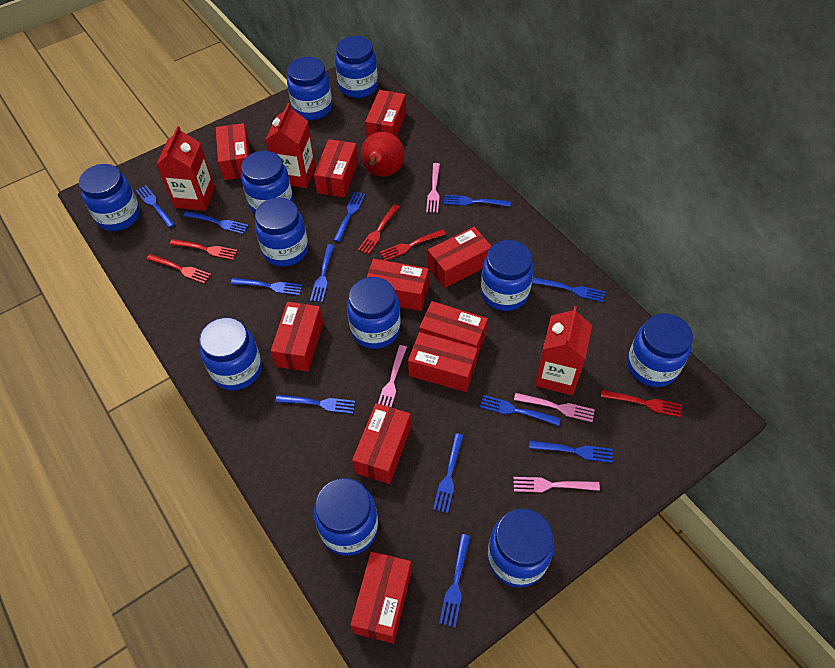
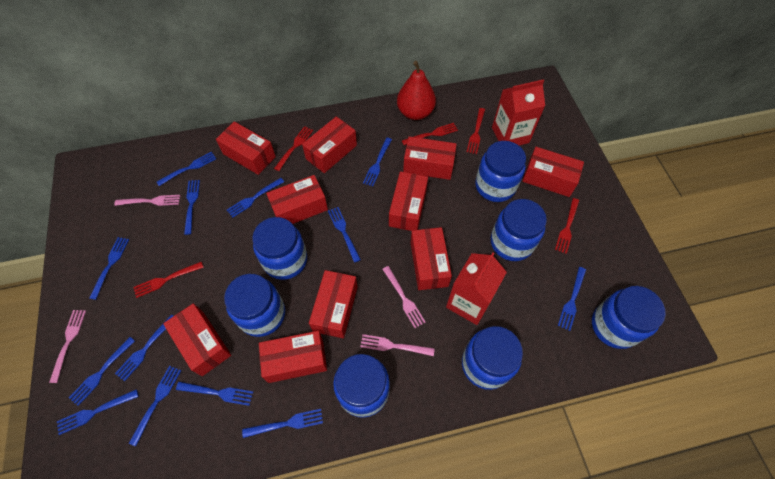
blue fork: [136,185,175,228] [184,211,248,234] [231,278,303,295] [275,395,355,414] [310,244,334,302] [334,192,365,242] [433,433,464,513] [439,534,470,627] [444,195,511,207] [480,395,561,426] [529,441,613,463] [532,277,605,302] = 12 -> [57,389,139,435] [69,337,135,406] [89,237,129,300] [115,314,173,381] [129,366,181,446] [157,151,216,186] [176,382,253,406] [184,180,200,235] [227,178,284,218] [242,409,323,438] [328,207,361,263] [363,138,392,186] [558,267,586,331] = 13
blue jar: [79,164,140,231] [199,317,262,390] [241,151,293,213] [255,198,308,267] [287,57,332,120] [314,478,378,556] [335,36,378,98] [347,277,401,349] [481,240,534,311] [488,508,554,587] [627,313,693,387] = 11 -> [224,274,285,337] [252,217,307,280] [333,354,390,418] [462,326,523,390] [475,141,526,202] [491,199,547,261] [592,286,666,349] = 7
red carton: [156,126,215,211] [266,103,316,188] [535,306,592,395] = 3 -> [446,252,507,325] [492,79,545,145] = 2

